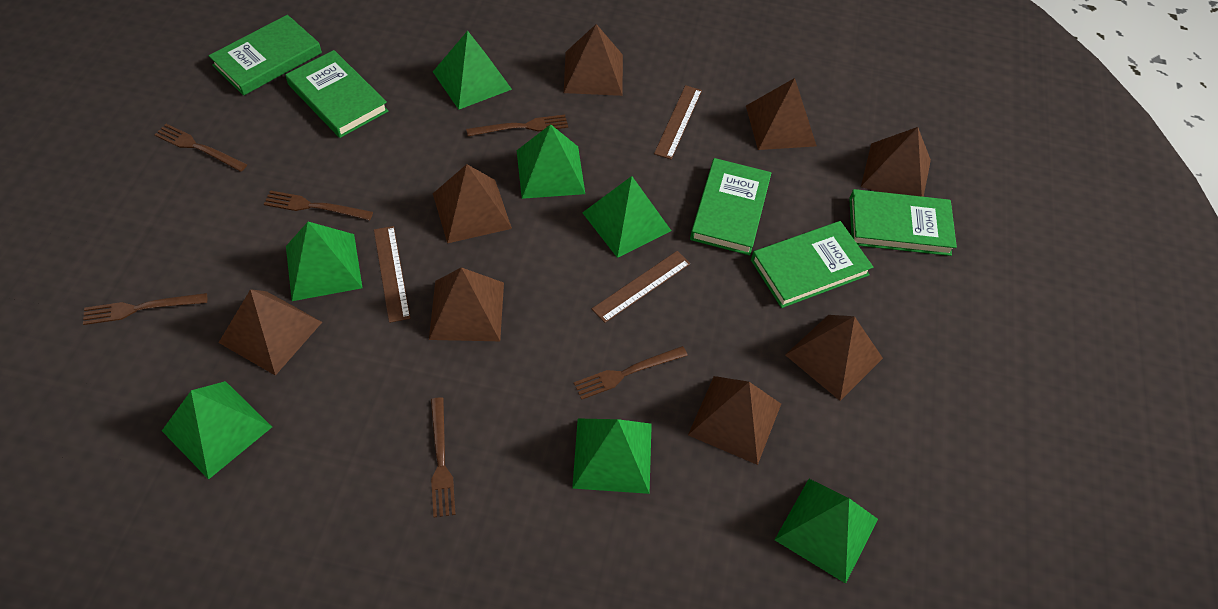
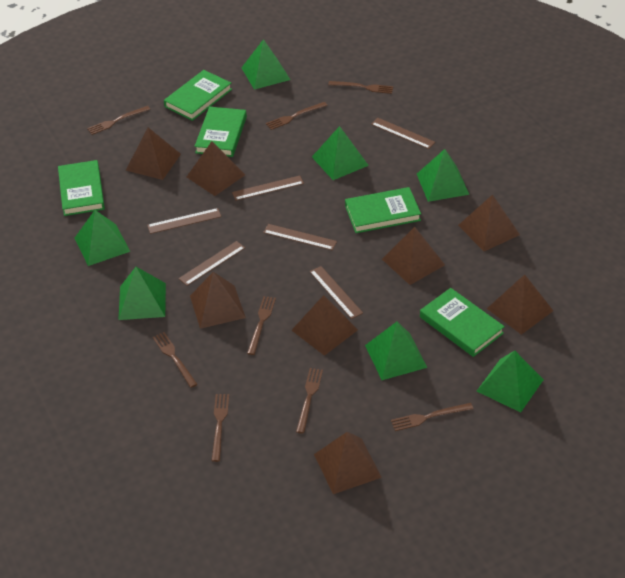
brown fork: [83,293,207,325] [154,124,247,172] [264,190,373,220] [431,398,456,517] [466,115,568,136] [574,346,688,400] = 6 -> [87,106,150,135] [153,332,197,388] [211,394,229,462] [247,296,276,355] [266,102,327,130] [296,368,323,433] [328,81,393,94] [391,403,473,431] = 8
brown ruler: [374,226,410,323] [592,251,690,323] [654,85,702,160] = 3 -> [147,208,221,234] [178,241,245,286] [232,175,304,201] [263,224,337,250] [310,266,363,319] [371,118,435,149] = 6

